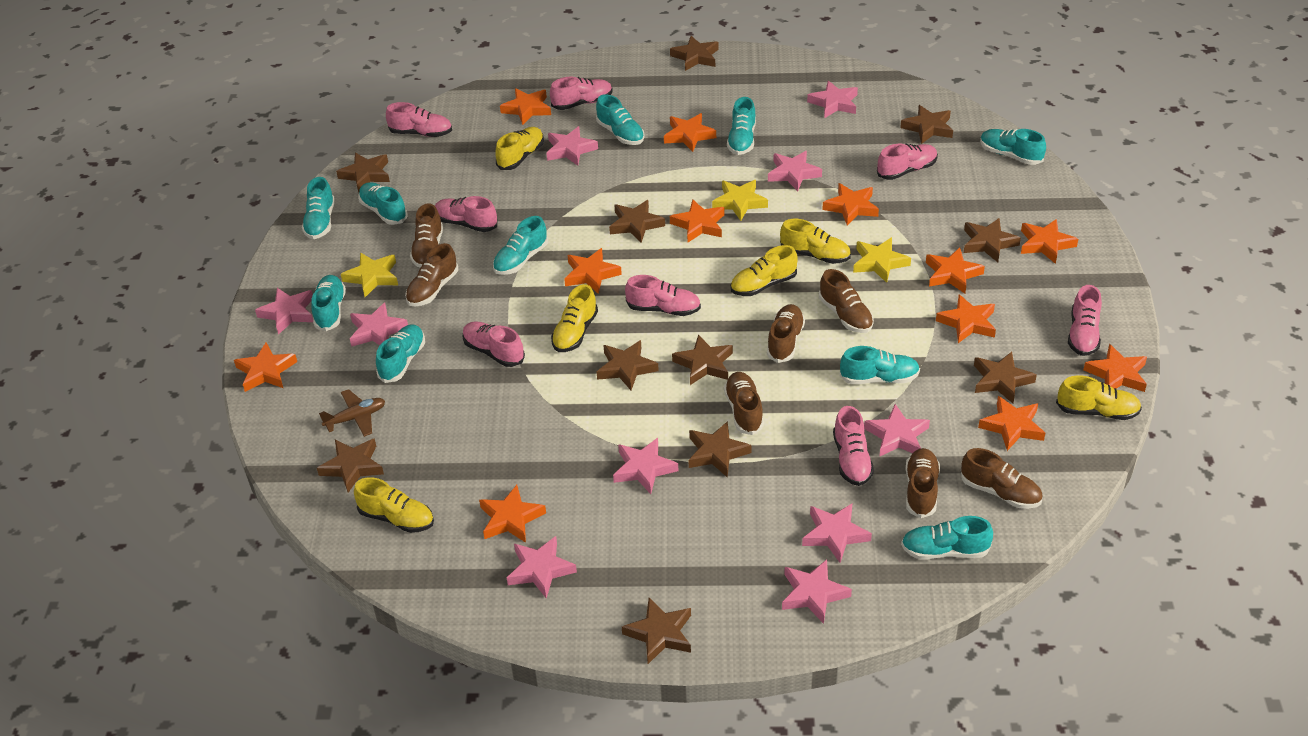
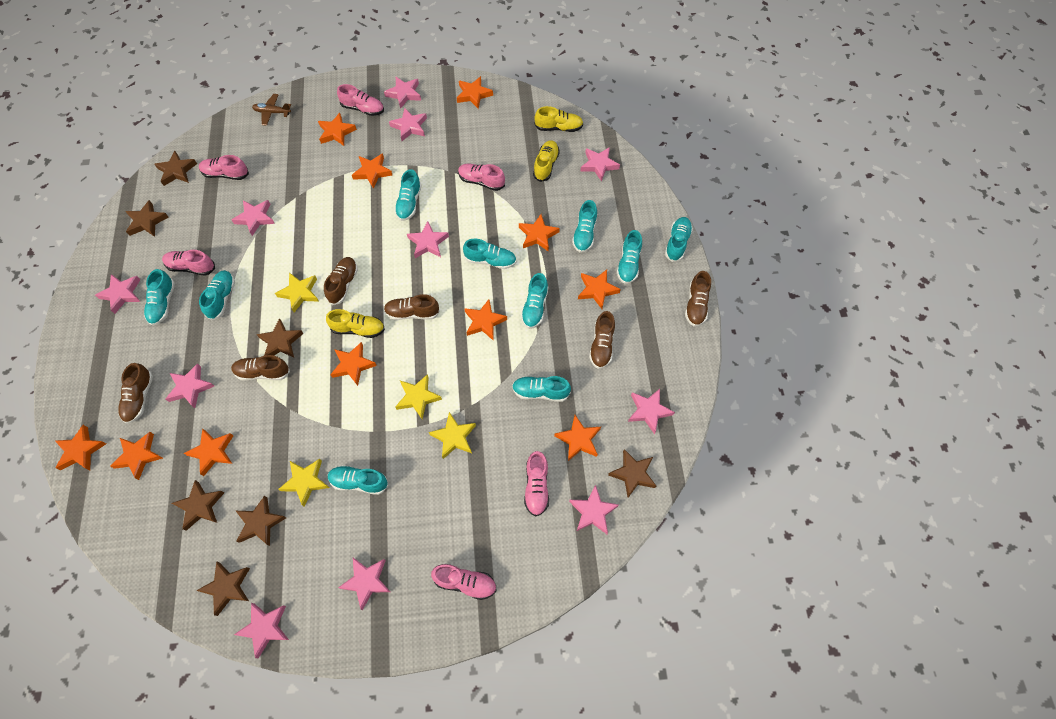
brown shoe: [405,243,458,307] [410,203,443,268] [724,372,764,435] [767,304,805,363] [819,269,874,333] [905,448,940,518] [961,448,1043,509] = 7 -> [118,363,153,424] [231,355,290,381] [324,257,358,305] [384,294,440,320] [589,311,615,369] [685,271,711,327] = 6
brown star: [317,438,384,493] [336,153,390,192] [597,340,659,390] [609,200,665,243] [622,598,691,664] [670,36,719,71] [672,334,733,385] [688,421,751,478] [900,105,953,144] [964,218,1021,262] [974,352,1037,403] = 11 -> [125,200,169,237] [154,151,197,186] [172,480,224,531] [196,561,250,616] [236,496,286,546] [256,318,303,358] [608,449,656,497] = 7
orange star: [234,342,297,392] [479,485,546,543] [500,88,551,125] [564,248,622,294] [664,113,716,152] [670,200,725,243] [822,183,879,226] [926,248,985,293] [936,294,996,343] [978,396,1045,451] [1021,219,1078,264] [1083,344,1147,392] = 12 -> [55,425,106,471] [110,432,163,480] [184,428,233,476] [318,113,357,146] [330,342,377,386] [352,153,392,189] [457,76,493,109] [464,299,507,341] [519,214,560,252] [554,415,601,461] [578,270,621,309] = 11
pink shoe: [386,102,452,137] [435,196,497,232] [462,321,525,367] [550,77,612,110] [625,275,701,316] [833,406,874,486] [877,143,938,180] [1068,285,1102,356] = 8 -> [162,250,215,276] [199,155,249,180] [337,84,384,116] [431,564,496,600] [458,163,505,191] [524,451,549,516] = 6
pink star: [255,288,313,335] [350,303,408,347] [507,536,577,599] [546,126,598,166] [613,438,678,494] [768,151,822,191] [782,559,852,624] [802,504,872,563] [807,81,858,118] [864,404,930,457] = 10 -> [95,274,141,314] [166,363,214,408] [232,200,275,236] [234,603,289,658] [338,558,391,610] [384,77,421,109] [389,108,427,141] [407,221,449,258] [569,485,619,534] [580,147,620,182] [628,389,675,434] = 11
yellow shoe: [354,477,434,533] [495,127,544,170] [551,284,598,352] [730,245,798,296] [780,219,851,264] [1056,376,1142,420] = 6 -> [326,309,385,338] [533,140,560,182] [534,106,583,132] = 3
yellow star: [341,253,398,297] [712,180,768,221] [853,237,911,283] = 3 -> [275,273,319,312] [279,459,329,507] [395,374,442,419] [429,412,476,459] = 4

